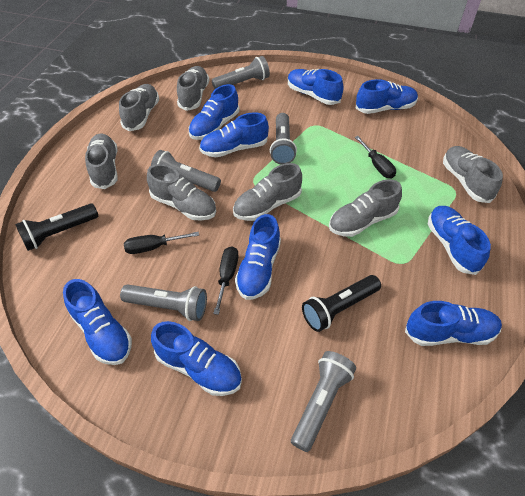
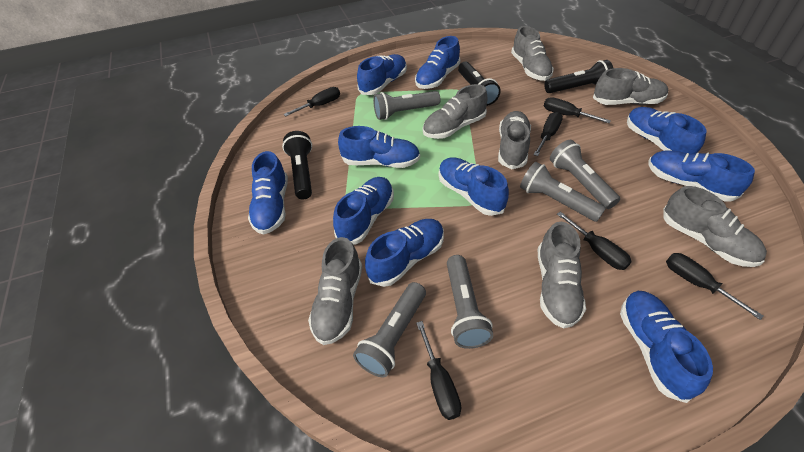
black flashlight: [15,203,98,251] [302,275,381,332] = 2 -> [282,131,312,199] [458,61,501,106] [544,60,613,93] = 3
black screwdriver: [124,232,199,254] [213,246,239,315] [355,136,396,178] = 3 -> [284,87,340,116] [416,321,461,420] [533,112,563,156] [544,97,611,123] [557,211,632,270] [666,253,764,320] = 6
blue shoe: [63,279,132,365] [151,321,242,396] [189,84,239,140] [199,112,269,157] [235,214,281,300] [288,69,343,105] [355,79,418,114] [405,301,502,346] [428,206,491,275] = 9 -> [248,151,288,235] [333,177,394,245] [338,126,420,168] [357,54,407,95] [365,219,444,287] [415,36,460,89] [438,157,509,216] [620,291,713,403] [627,107,706,154] [648,150,755,201] = 10

